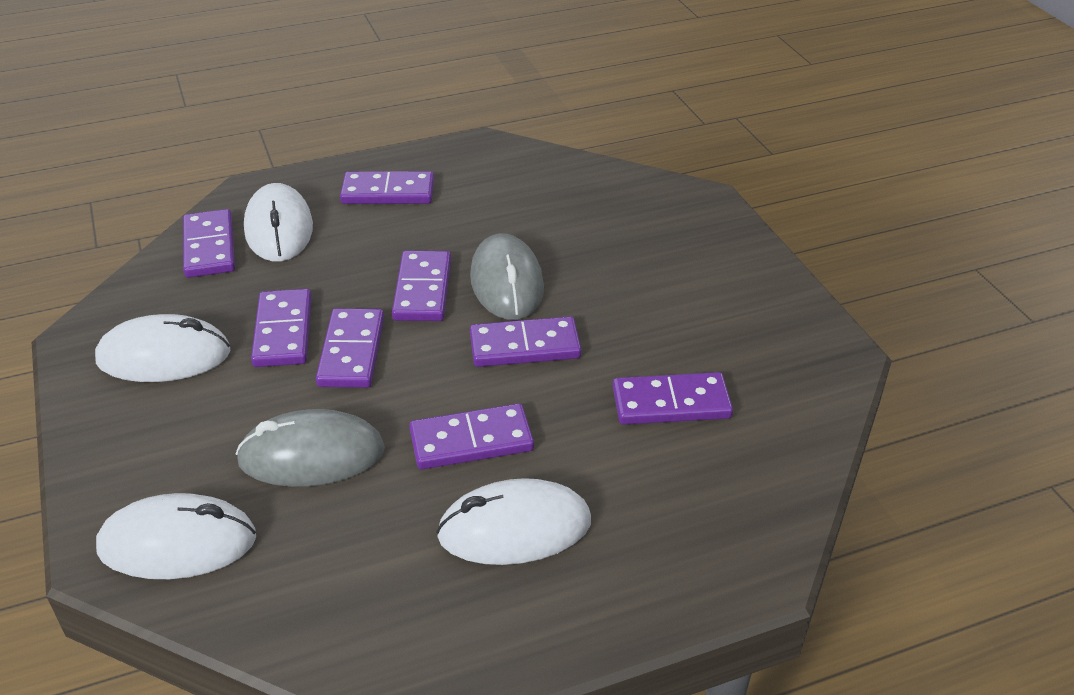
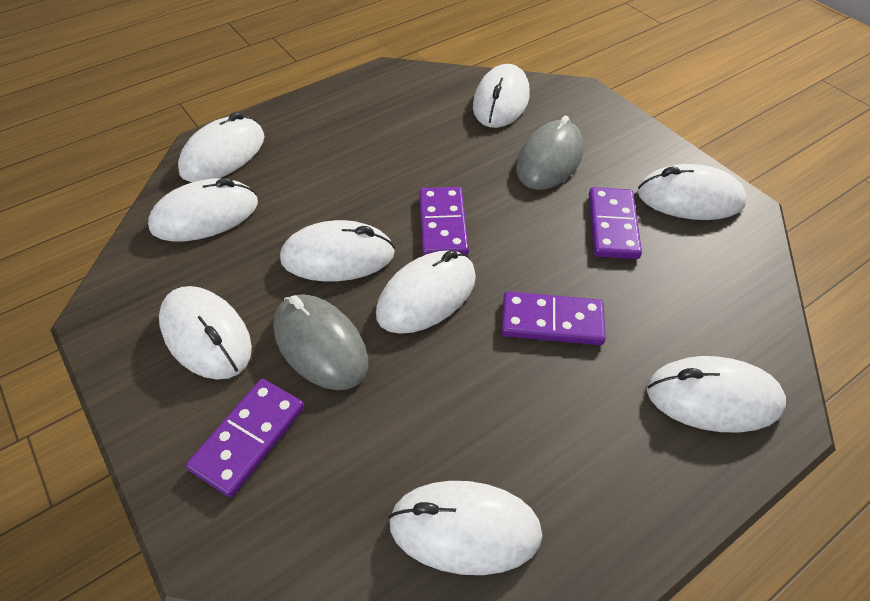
purple domino: [183,209,235,278] [251,289,312,367] [316,308,384,388] [340,171,434,204] [392,251,451,321] [409,403,534,470] [470,316,582,367] [613,372,733,425] = 8 -> [186,379,304,498] [419,187,469,256] [501,291,606,345] [589,187,642,259] = 4
white mouse: [95,314,231,382] [96,493,256,579] [244,183,313,262] [436,478,591,565] = 4 -> [148,178,258,242] [159,286,252,380] [178,112,265,182] [280,220,395,281] [376,250,476,334] [388,481,543,575] [473,64,529,128] [637,164,747,220] [647,356,786,433] = 9

